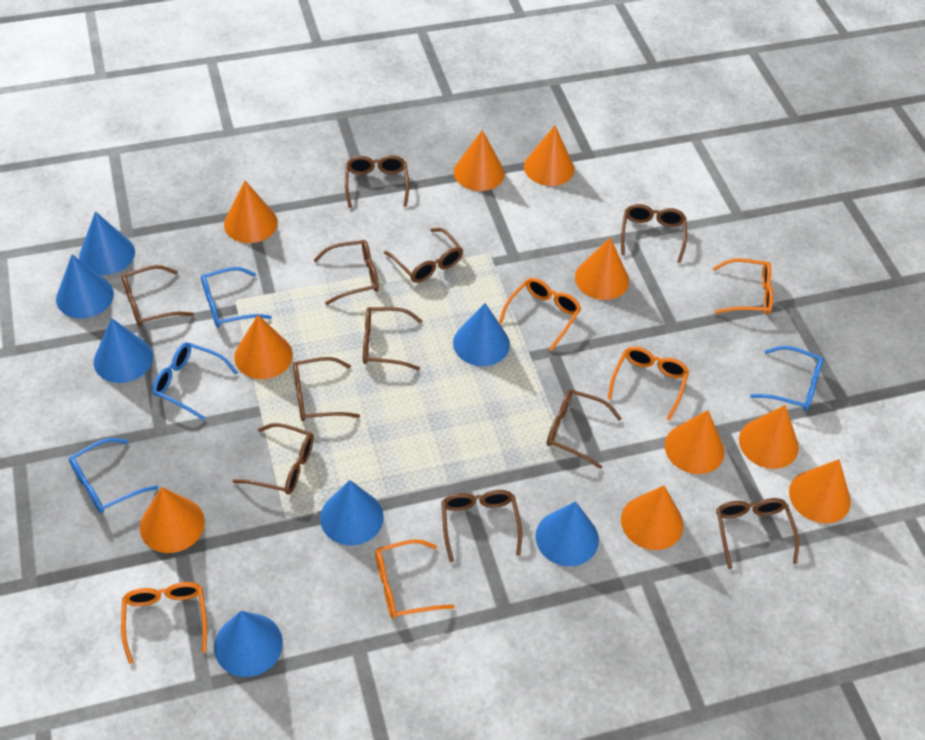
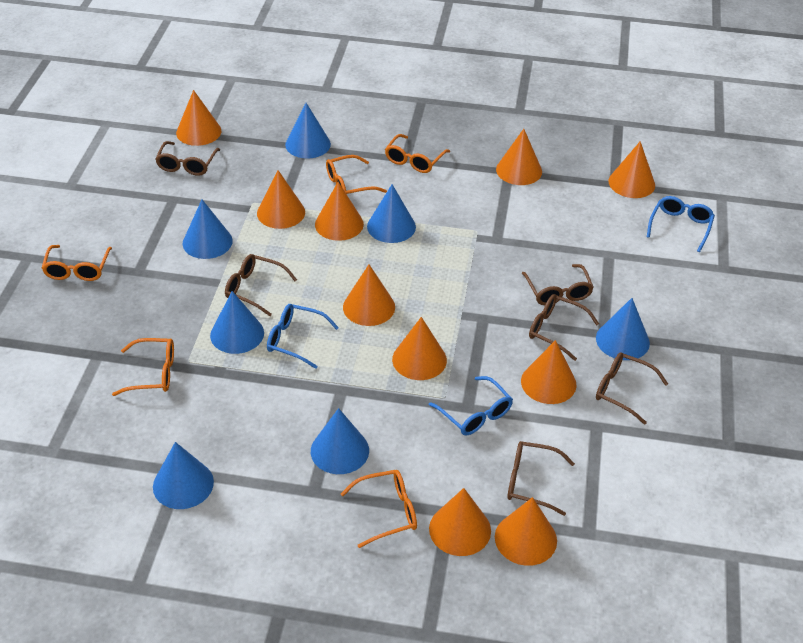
blue glasses: [69,438,158,513] [152,342,238,420] [201,267,272,328] [750,346,824,411] = 4 -> [267,304,339,369] [429,376,513,435] [647,196,715,252] = 3
brown glasses: [122,265,194,327] [233,423,314,495] [293,357,360,421] [314,240,379,305] [345,155,409,208] [363,307,423,370] [384,228,463,283] [441,490,522,562] [547,389,622,469] [621,204,687,263] [716,498,799,569] = 11 -> [155,141,220,176] [225,254,297,316] [507,441,575,516] [522,264,594,305] [529,294,599,361] [596,353,668,425] = 6

